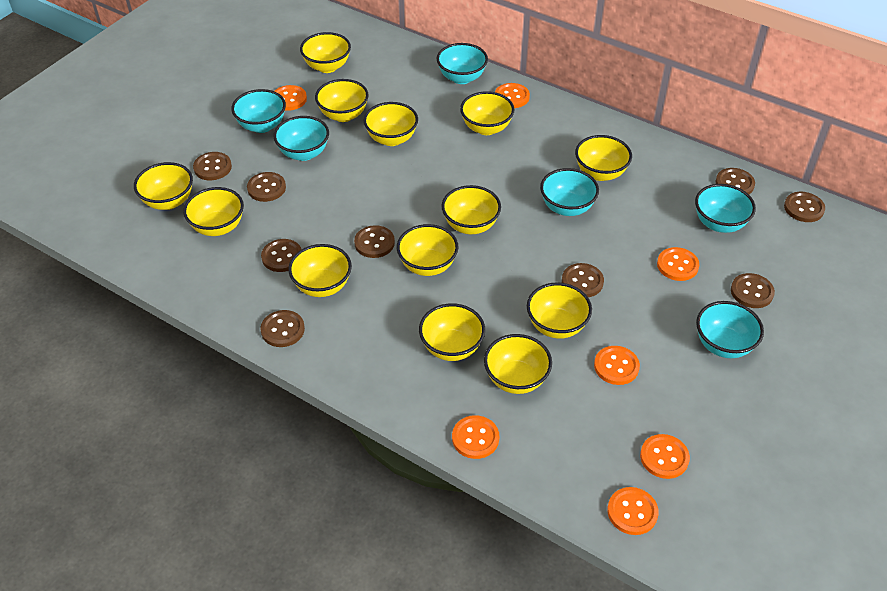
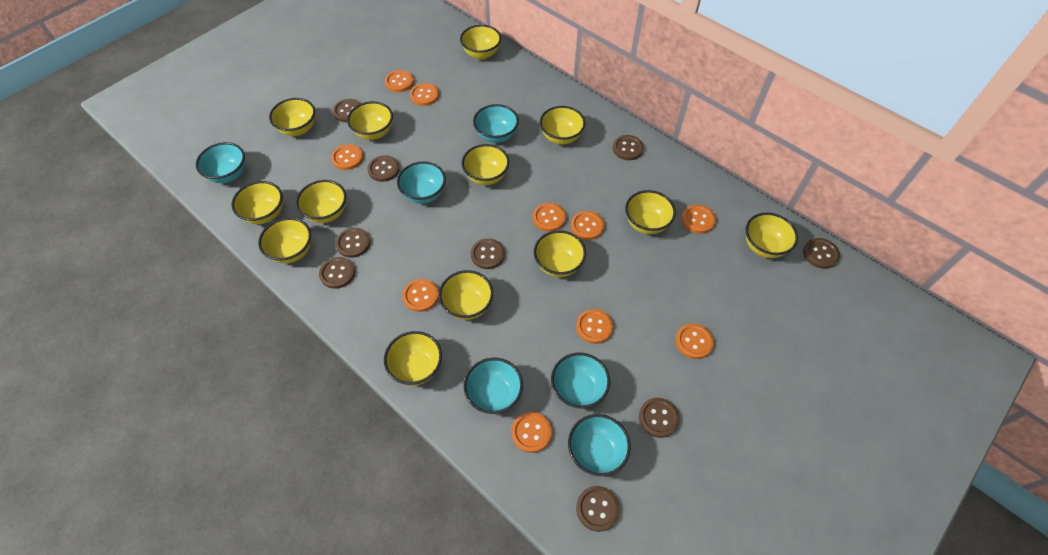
orange button: [275,85,307,111] [452,415,499,459] [495,83,530,108] [594,346,640,385] [607,487,659,535] [640,434,690,479] [657,247,699,281] = 7 -> [331,144,363,170] [385,70,414,92] [402,279,439,312] [410,83,439,106] [511,412,552,453] [533,203,566,232] [571,211,604,240] [576,309,613,344] [675,323,714,359] [682,205,716,234] = 10

